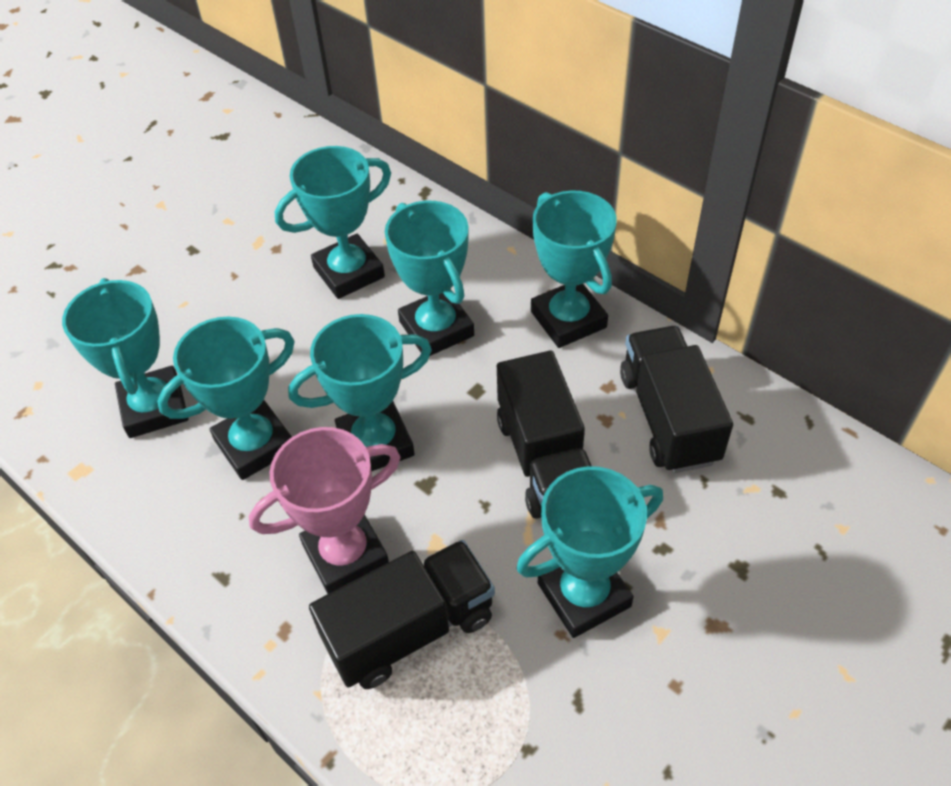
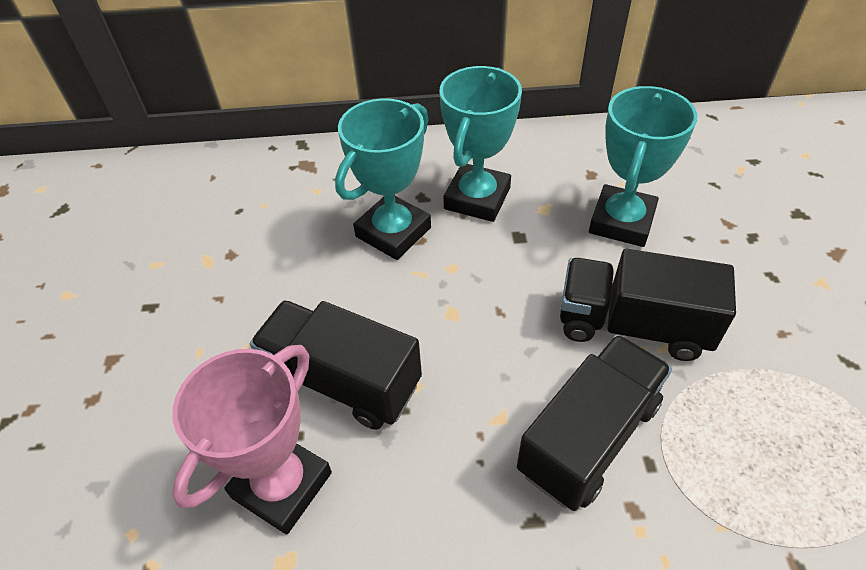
turquoise trophy: [62,278,189,438] [157,316,295,480] [275,146,391,299] [288,314,432,471] [385,201,474,356] [516,466,663,638] [531,190,617,348] = 7 -> [335,98,431,260] [439,66,522,222] [589,86,697,247] = 3

